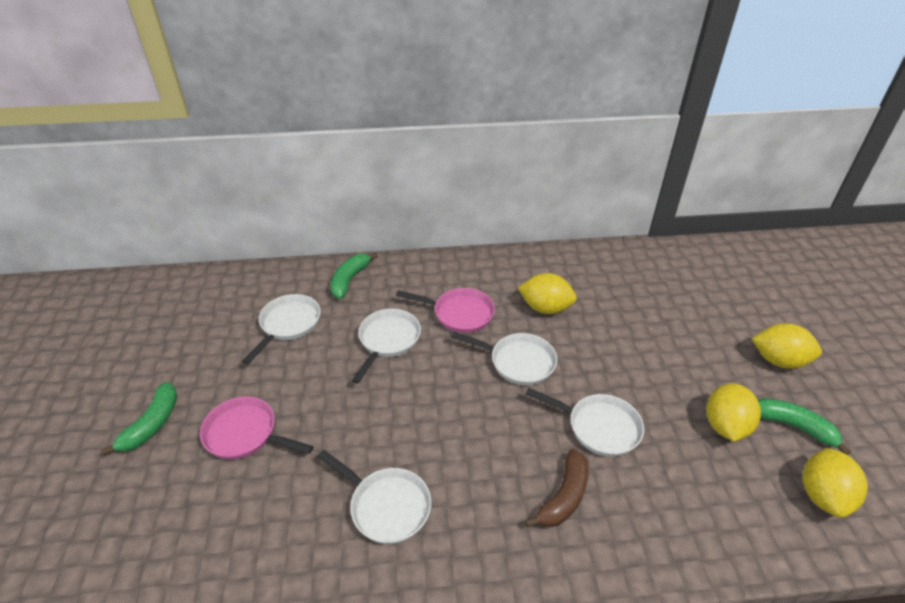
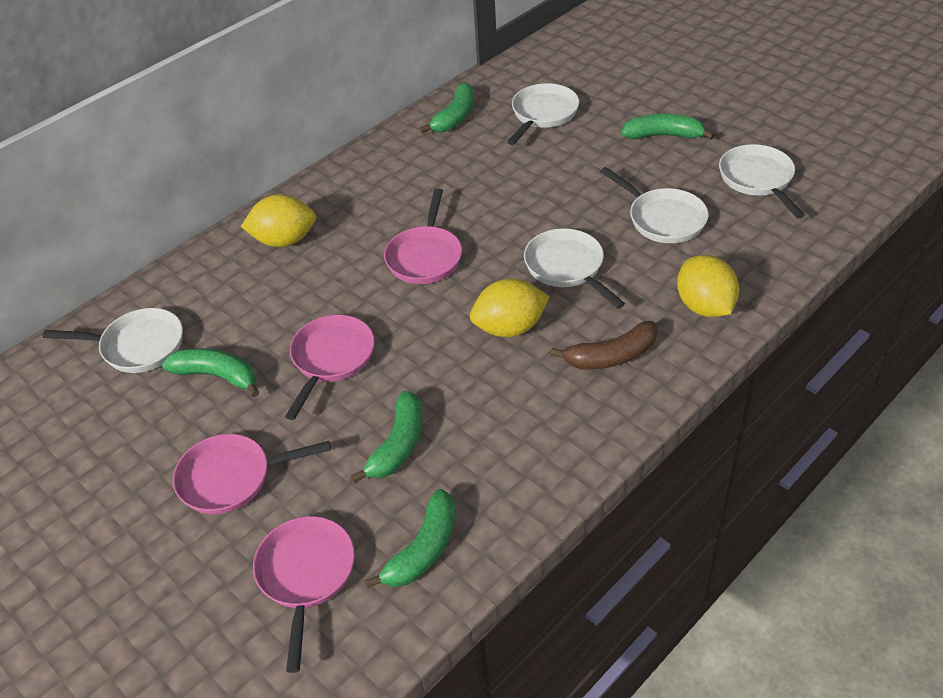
green banana: [101,382,177,456] [330,253,378,299] [758,398,851,455] = 3 -> [162,348,259,397] [351,391,423,483] [365,489,455,589] [420,82,474,133] [621,114,715,140] = 5
pink pan: [200,396,314,459] [396,288,495,333] = 2 -> [173,434,331,514] [253,516,355,673] [285,315,375,420] [384,188,462,284] = 4
yellow lemon: [518,273,577,314] [706,383,761,441] [752,323,822,369] [803,448,868,518] = 4 -> [240,194,316,247] [470,279,550,337] [677,255,739,317] = 3

